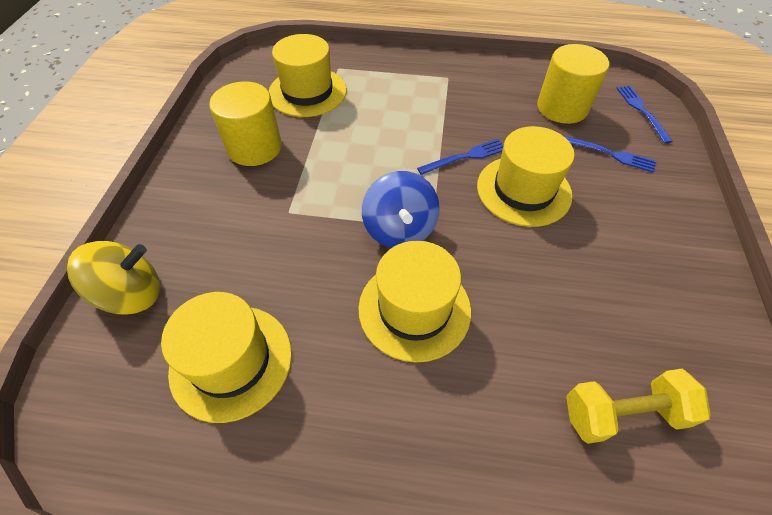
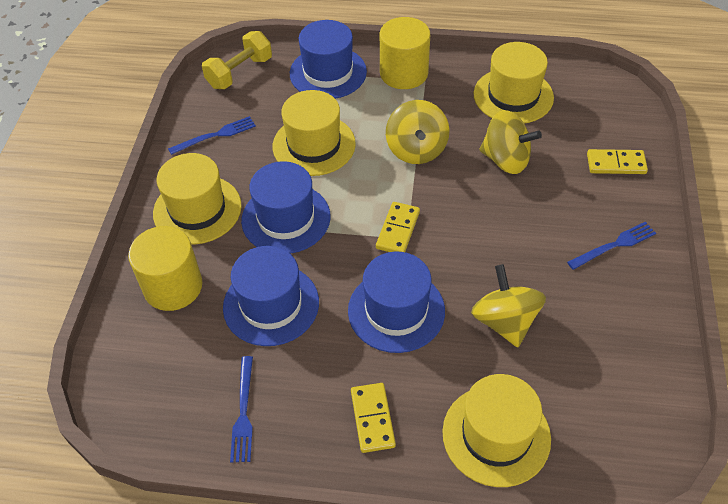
blue hat: none = 0 -> [223,246,319,346] [241,161,330,254] [290,20,367,99] [348,252,445,353] = 4
blue spinning top: [362,171,440,248] = 1 -> none = 0
yellow domino: none = 0 -> [351,383,396,453] [376,202,420,252] [587,149,648,174] = 3
yellow spinning top: [67,241,159,315] = 1 -> [386,100,449,164] [471,264,546,347] [479,110,542,174] = 3

